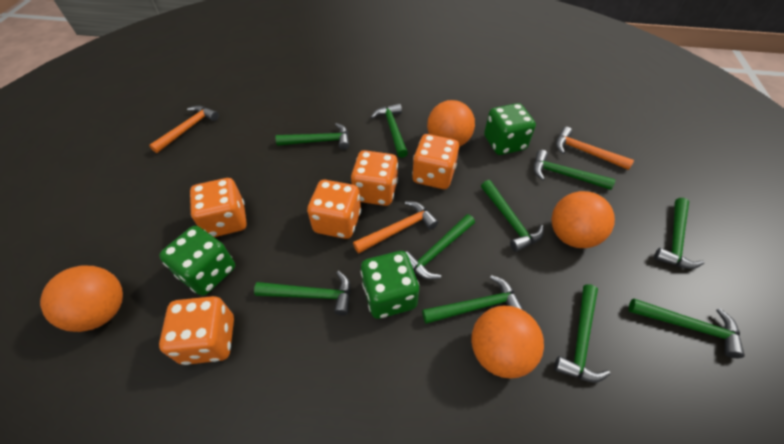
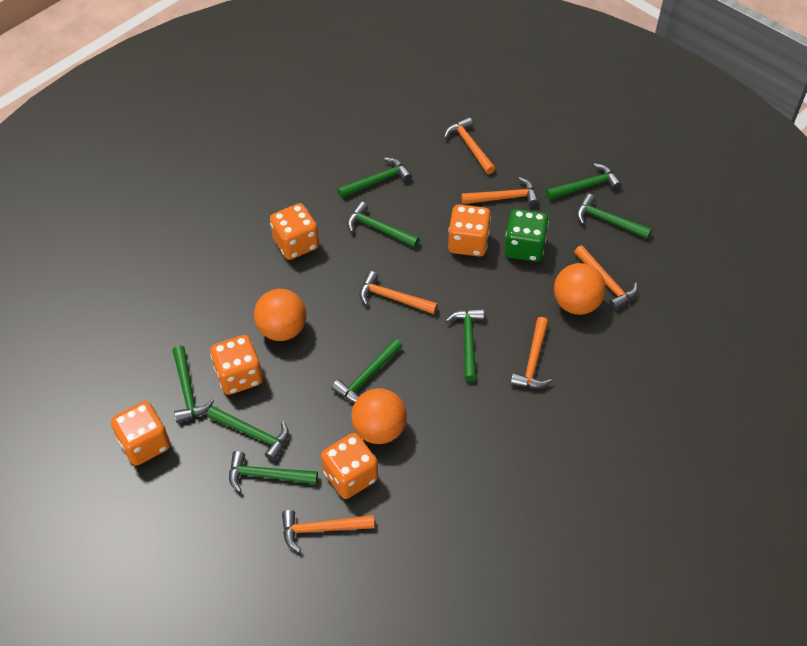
green dice: [159,226,235,296] [361,251,419,319] [484,103,536,155] = 3 -> [504,209,549,262] = 1
green hammer: [254,271,351,315] [276,123,349,150] [371,104,408,158] [406,214,475,280] [422,275,524,324] [481,180,544,252] [534,150,615,190] [554,284,610,382] [629,299,745,358] [654,198,704,269] = 10 -> [173,346,214,423] [207,406,289,461] [229,451,318,493] [331,338,402,403] [337,157,412,198] [347,201,420,248] [446,309,484,382] [546,163,621,200] [577,194,652,239] = 9
orange ball: [40,266,123,332] [427,100,475,147] [471,306,544,379] [551,191,615,248] = 4 -> [254,289,306,341] [351,388,407,444] [554,263,606,315] = 3
orange hammer: [149,105,219,153] [353,201,438,254] [556,127,634,170] = 3 -> [282,510,375,552] [359,271,438,314] [444,117,496,174] [461,177,539,207] [510,317,552,388] [574,245,638,310] = 6

